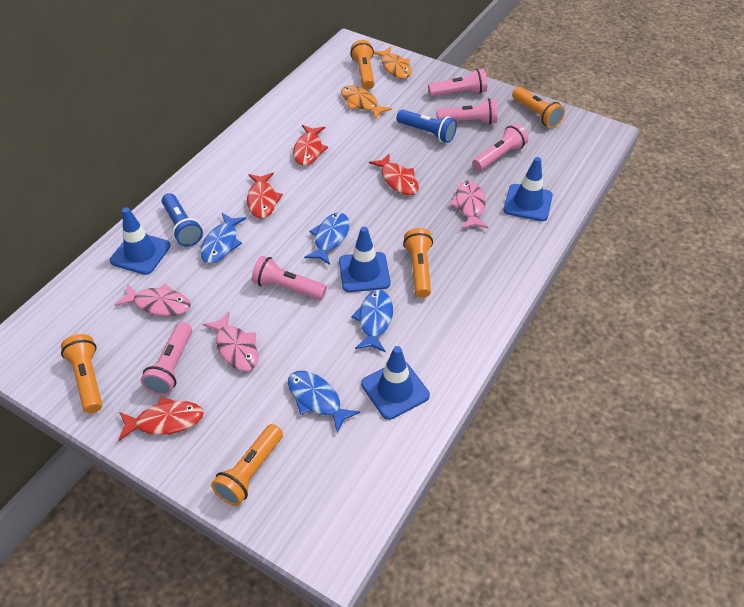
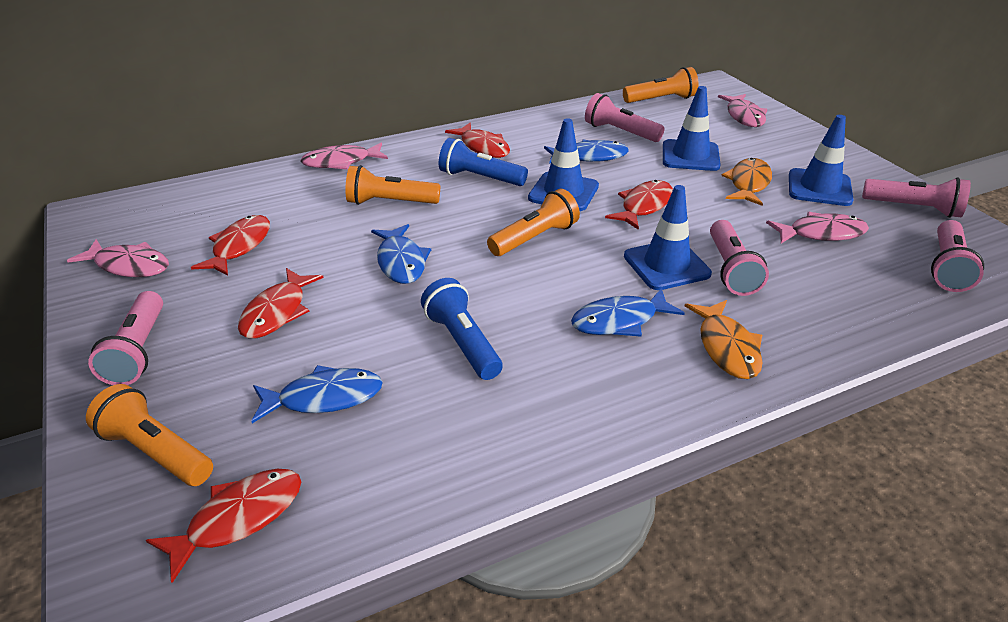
orange flashlight: [61,334,102,413] [211,424,283,506] [350,40,375,89] [403,228,433,298] [512,87,565,128] = 5 -> [86,384,213,486] [345,165,440,205] [487,189,580,256] [623,67,699,103] = 4
pink fish: [115,283,191,316] [203,312,258,371] [450,181,488,229] = 3 -> [67,239,169,277] [301,143,388,169] [718,94,768,127] [766,212,869,243] = 4
red fish: [118,397,204,441] [247,173,283,218] [293,125,328,166] [369,154,419,195] = 4 -> [146,469,301,583] [191,215,270,276] [238,268,324,338] [445,123,510,158] [605,180,673,230] = 5

